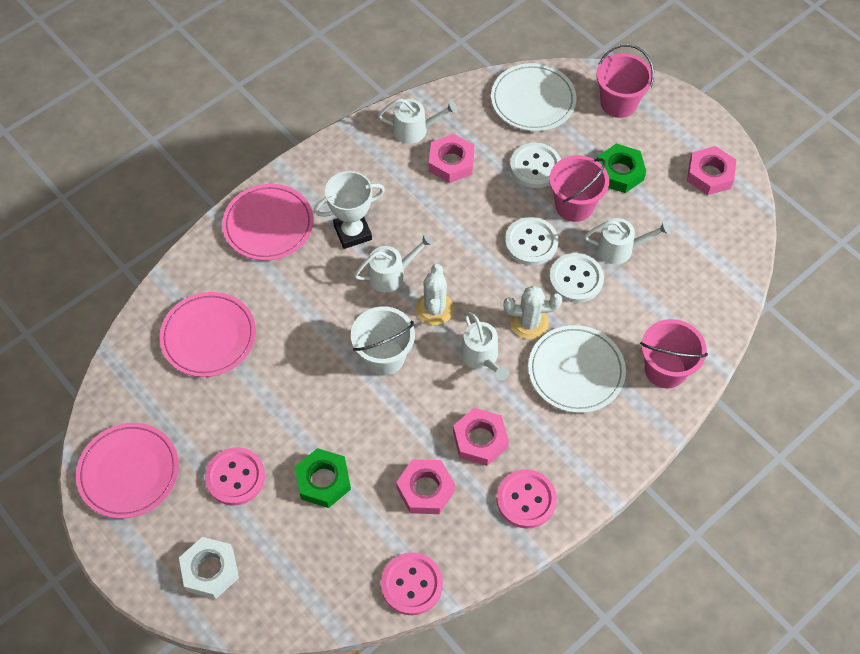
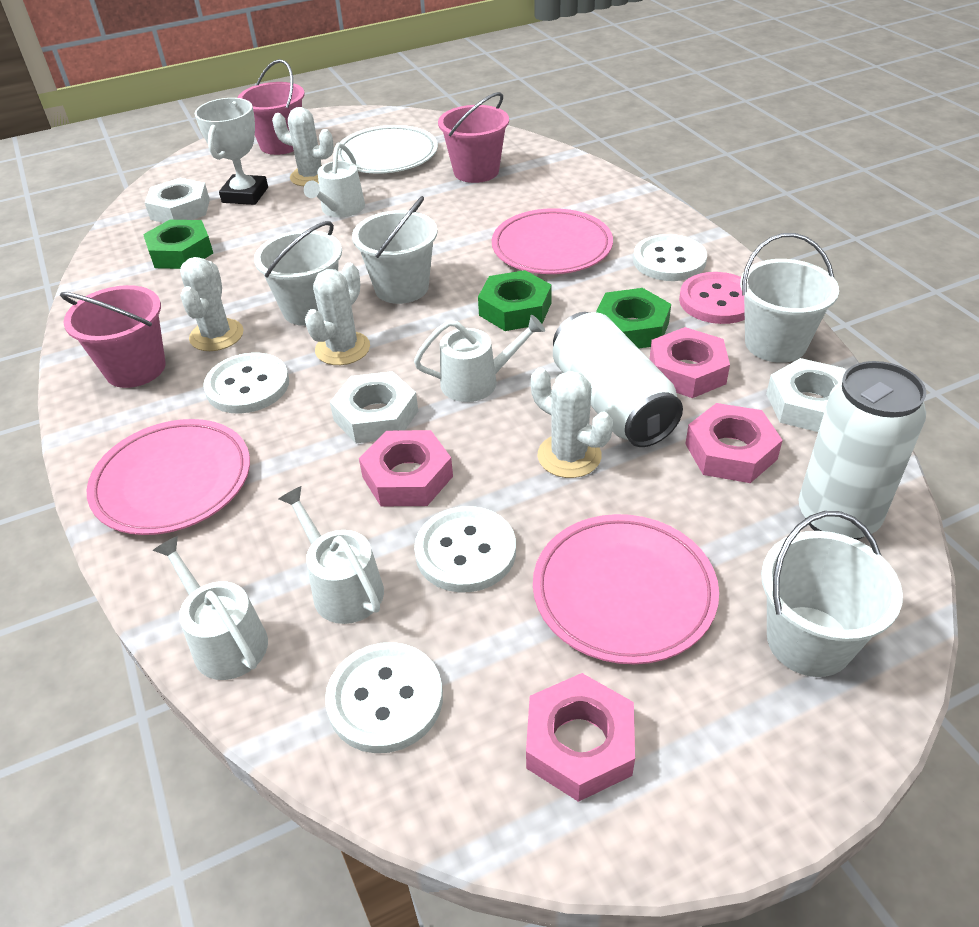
green nut: [295,448,351,508] [597,143,646,193] = 2 -> [143,220,213,269] [478,270,552,331] [596,288,671,348] = 3
pink button: [205,447,265,506] [381,552,443,615] [496,469,557,529] = 3 -> [679,272,745,324] = 1
white bucket: [351,306,415,376] = 1 -> [254,221,342,326] [352,196,438,304] [740,233,839,363] [761,511,903,677] = 4
white button: [505,217,558,265] [510,143,561,188] [549,253,604,303] = 3 -> [203,352,289,414] [325,642,443,753] [414,506,516,592] [633,234,707,281] = 4
white cactus: [416,264,454,325] [503,286,562,339] = 2 -> [180,257,244,351] [272,107,334,186] [305,263,370,365] [531,367,613,478] = 4
white can: none = 0 -> [553,312,683,447] [798,361,926,540] = 2
white nut: [179,537,239,599] = 1 -> [145,178,210,223] [330,371,418,443] [766,358,846,432] = 3
white plate: [491,63,577,131] [528,325,626,413] = 2 -> [338,125,438,174] = 1

